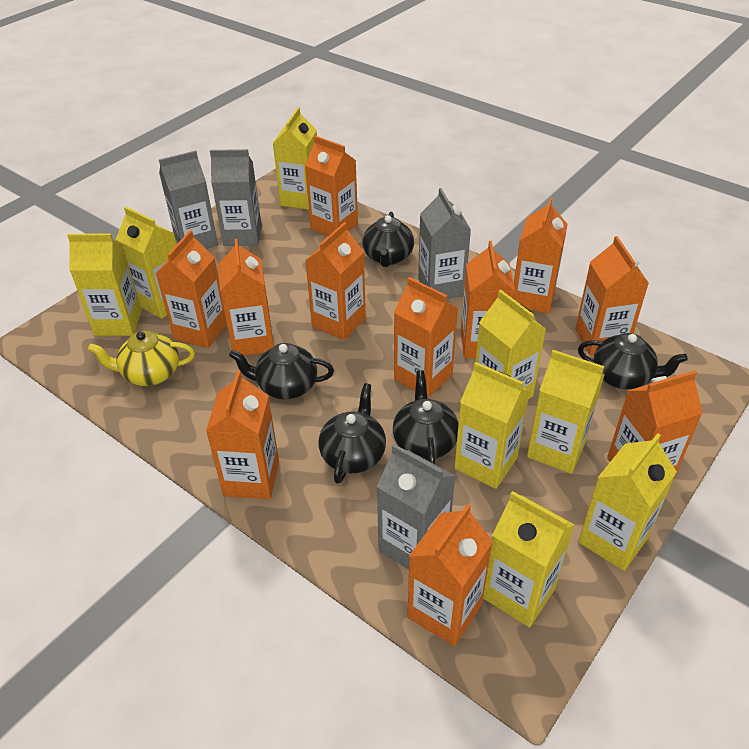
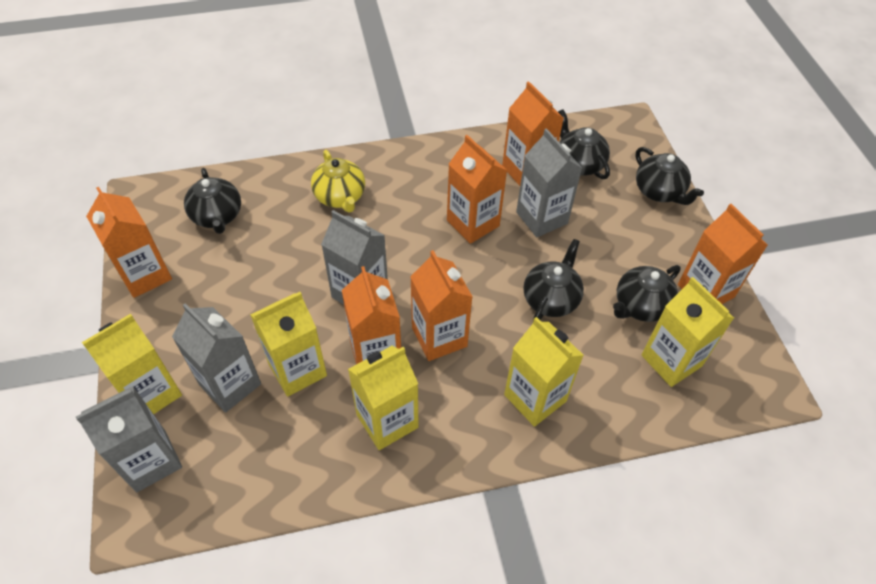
orange carton: [155,230,227,348] [206,370,279,500] [218,239,274,356] [305,136,358,236] [305,222,366,340] [394,277,458,398] [408,504,493,646] [461,241,515,358] [514,198,568,314] [575,236,648,356] [607,371,703,480] = 11 -> [86,187,172,298] [342,266,401,364] [410,250,473,361] [447,135,507,244] [502,81,564,186] [678,204,768,304] = 6
yellow carton: [67,234,142,336] [116,207,177,319] [273,107,317,210] [454,362,530,489] [475,290,546,399] [483,491,575,627] [527,350,605,474] [578,433,677,571] = 8 -> [82,314,182,414] [250,292,327,397] [348,346,419,450] [504,317,584,427] [642,277,734,387] = 5

